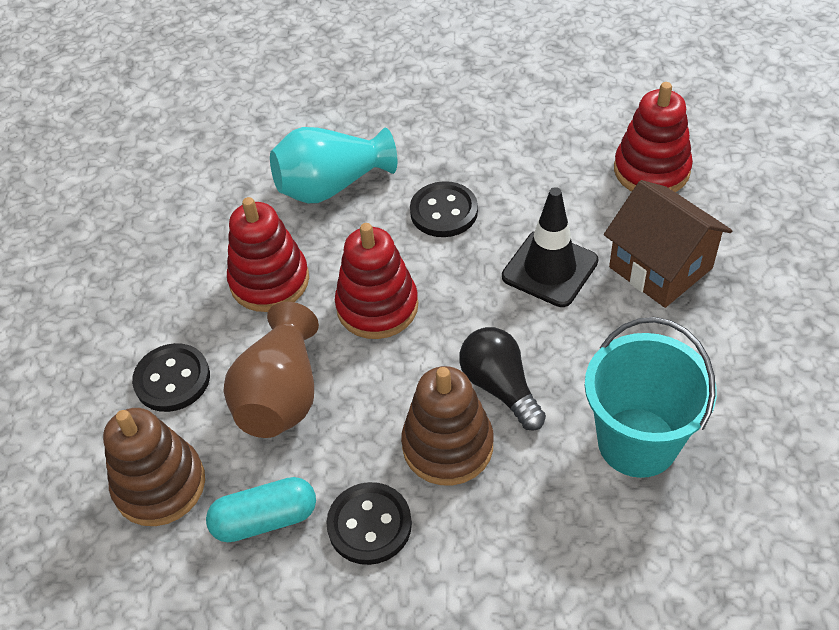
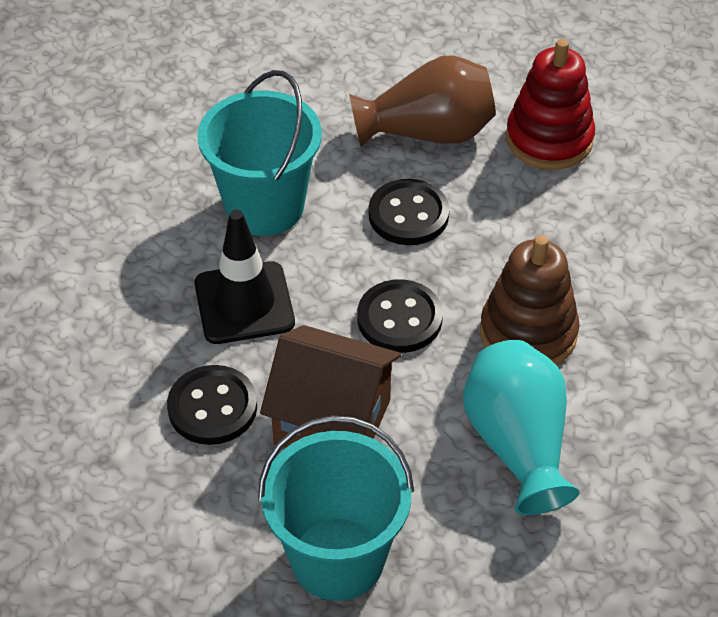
black light bulb: [459,327,546,431] = 1 -> none = 0
brown stacking toy: [103,408,205,526] [401,366,494,485] = 2 -> [480,235,580,365] = 1
red stacking toy: [227,197,309,312] [335,223,418,339] [614,82,693,192] = 3 -> [506,39,595,170] = 1
turquoise bucket: [585,317,717,478] = 1 -> [197,70,322,236] [258,415,414,601] = 2
turquoise capsule: [206,477,316,542] = 1 -> none = 0

